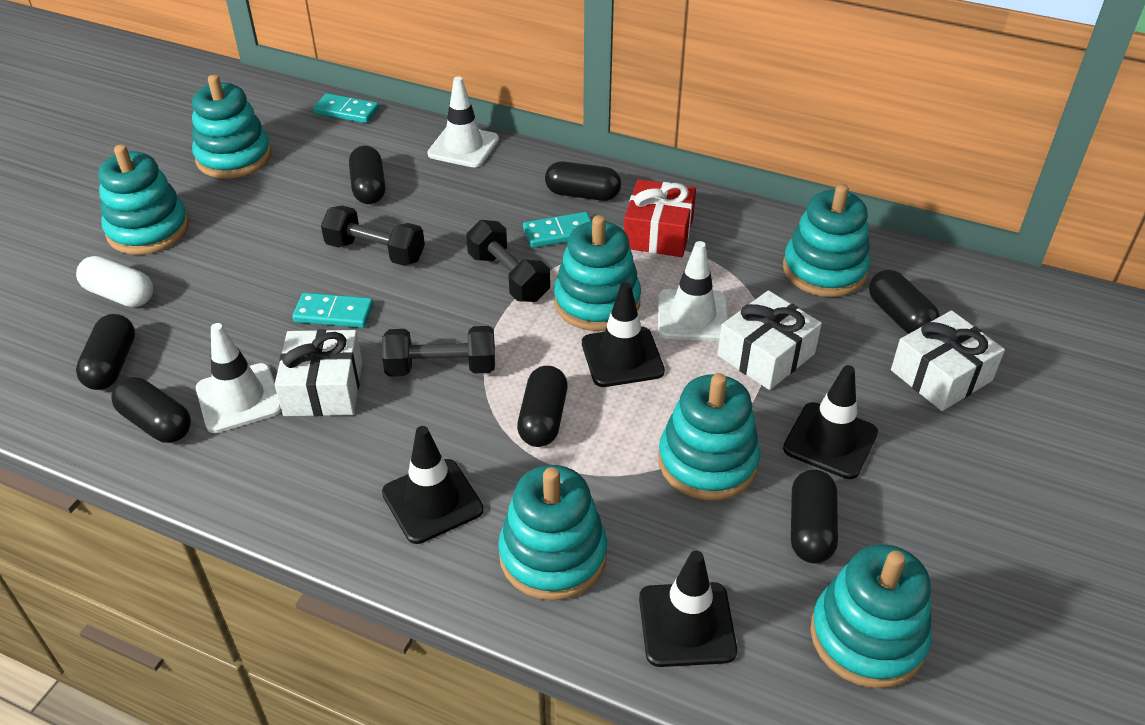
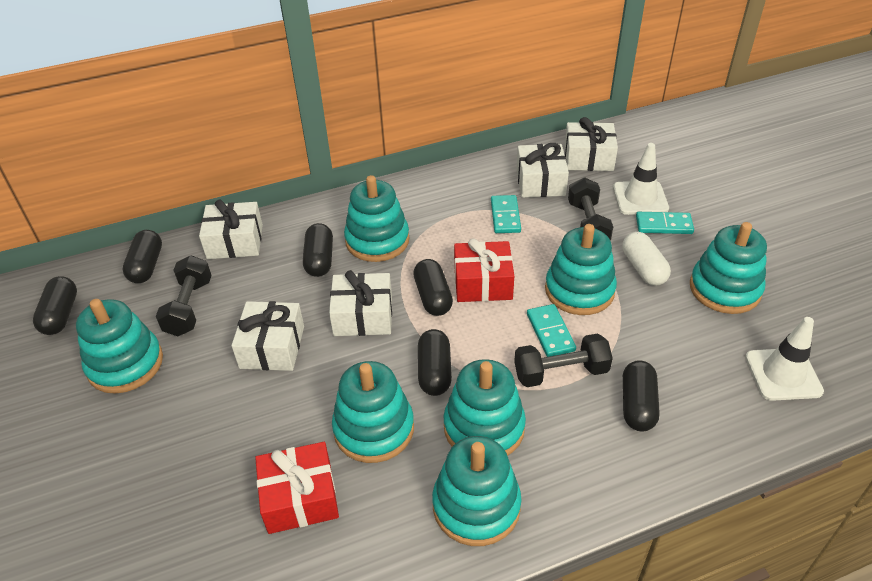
black capsule: [76,314,135,390] [111,377,191,443] [349,146,385,204] [517,366,568,447] [545,161,621,201] [791,469,838,563] [869,270,940,334] = 7 -> [33,276,77,335] [122,230,162,283] [303,223,333,277] [413,259,453,316] [418,329,452,396] [623,360,660,431] = 6
black traffic cone: [382,426,483,544] [582,282,665,387] [639,551,737,667] [783,365,878,479] = 4 -> none = 0
red gift: [624,179,696,257] = 1 -> [255,442,339,534] [454,238,514,302] = 2
white gift: [275,329,362,416] [717,290,822,390] [891,310,1005,411] = 3 -> [199,199,263,259] [231,301,304,371] [329,270,392,336] [516,143,569,198] [565,117,618,171] = 5
white traffic cone: [196,323,282,433] [427,77,499,168] [658,241,728,341] = 3 -> [613,143,669,215] [745,317,824,401] = 2

